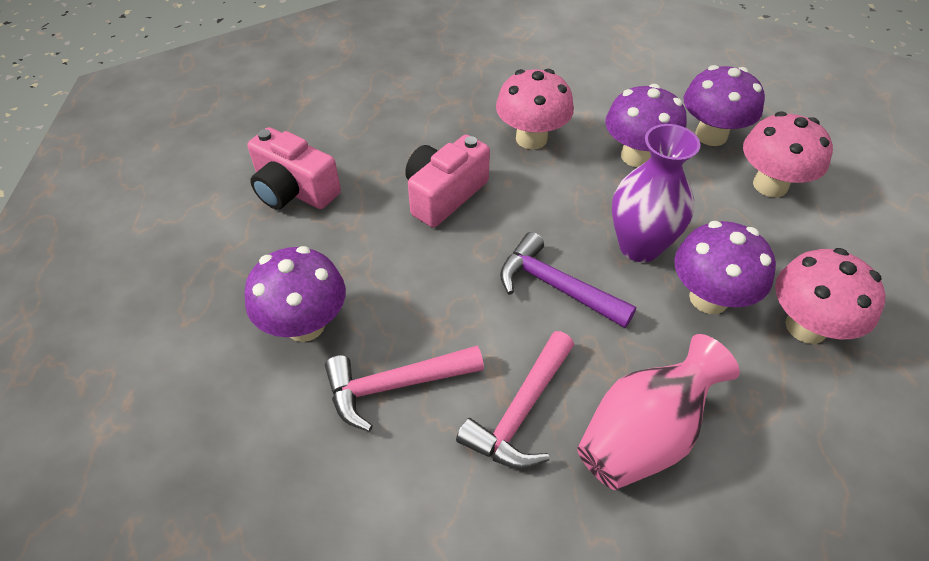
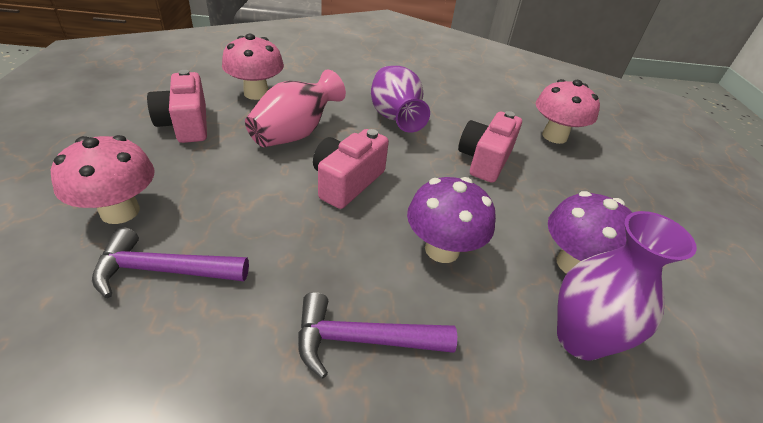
pink camera: [247,127,341,210] [405,135,490,227] = 2 -> [147,70,207,143] [313,129,389,209] [458,111,522,183] = 3
pink hammer: [325,346,484,432] [456,331,574,469] = 2 -> none = 0
purple hammer: [500,232,636,328] = 1 -> [92,227,249,298] [298,292,457,379] = 2
purple mushroom: [244,246,346,342] [605,84,687,167] [674,221,776,314] [684,65,765,146] = 4 -> [407,177,496,263] [548,191,633,274] = 2
purple vase: [612,124,700,262] = 1 -> [371,66,430,133] [557,211,697,361] = 2

